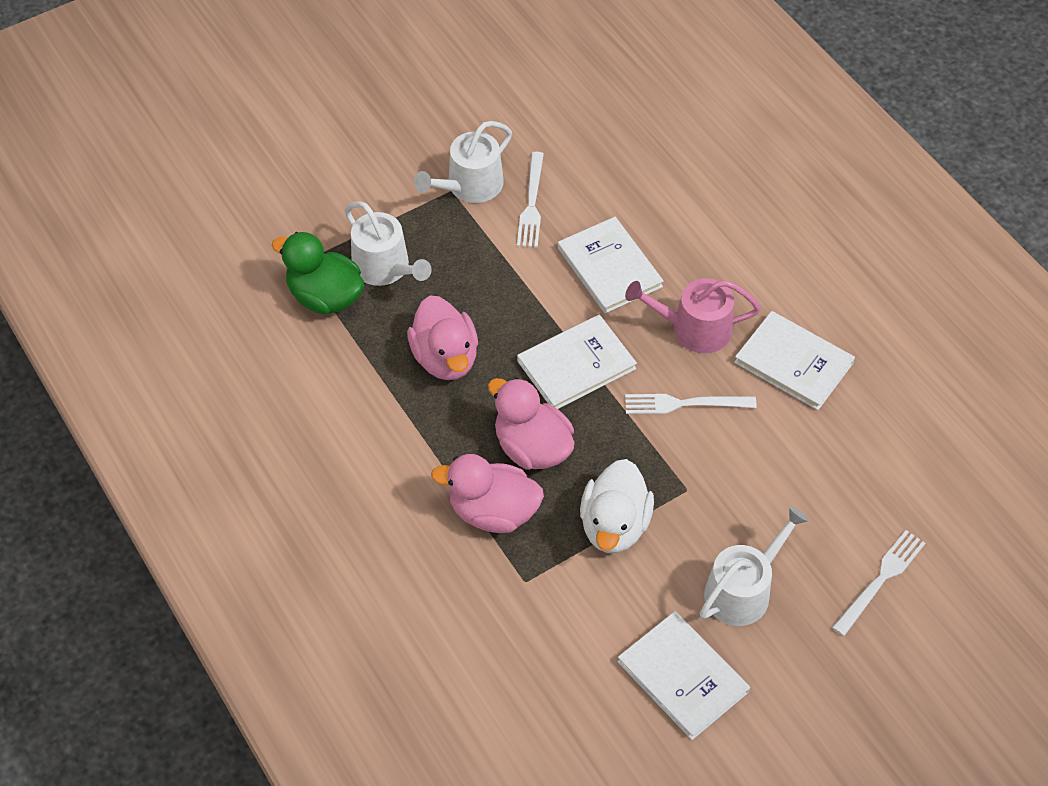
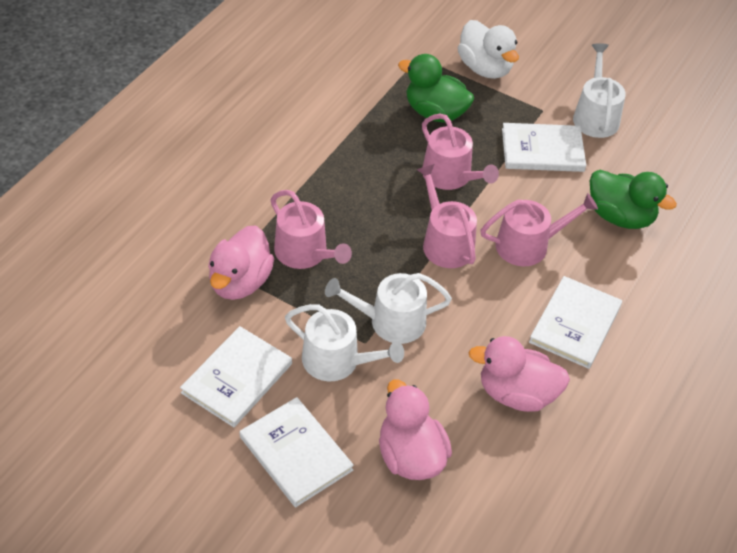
green duck: [272,232,364,314] = 1 -> [398,54,474,123] [590,170,677,229] = 2
pink watering can: [625,278,761,353] = 1 -> [271,190,352,269] [416,164,477,268] [422,114,499,190] [480,193,598,266] = 4
white fork: [517,152,544,248] [625,394,757,414] [832,530,926,636] = 3 -> none = 0

